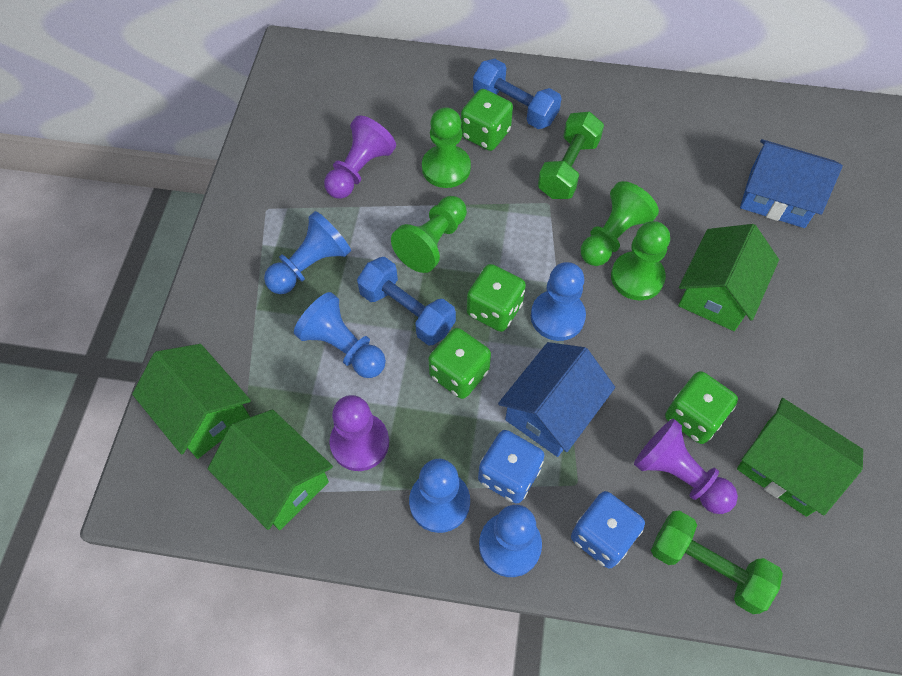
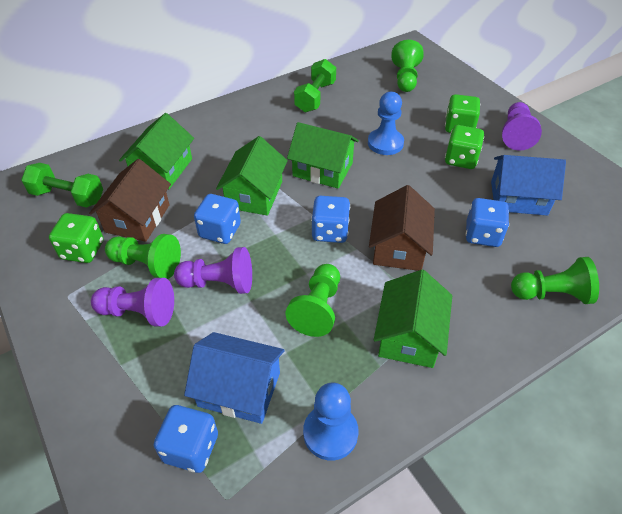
blue dice: [478,430,545,503] [571,491,645,568] = 2 -> [154,405,218,473] [194,194,241,244] [311,196,350,243] [466,198,509,247] = 4
blue dumbbell: [357,257,456,345] [473,59,562,129] = 2 -> none = 0
blue pawn: [264,211,351,294] [294,292,386,378] [409,459,470,533] [479,505,542,577] [531,262,586,341] = 5 -> [303,383,359,461] [368,92,404,155] = 2
brown house: none = 0 -> [89,159,171,242] [369,185,435,271] = 2
green dice: [428,328,491,399] [461,89,513,151] [467,264,526,332] [665,371,738,444] = 4 -> [49,213,104,263] [445,94,480,133] [445,125,484,169] = 3

